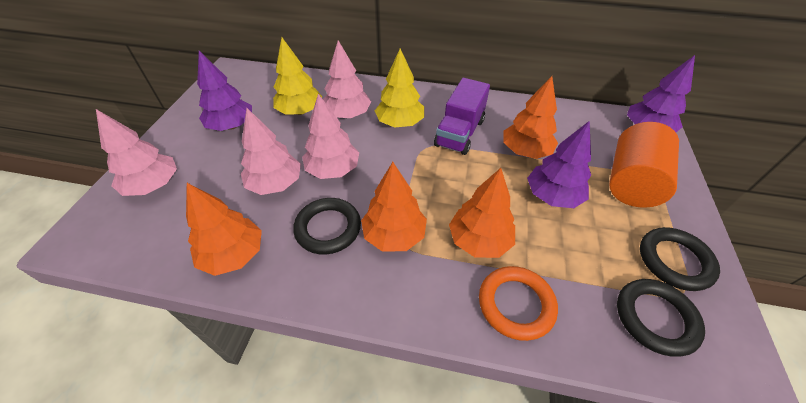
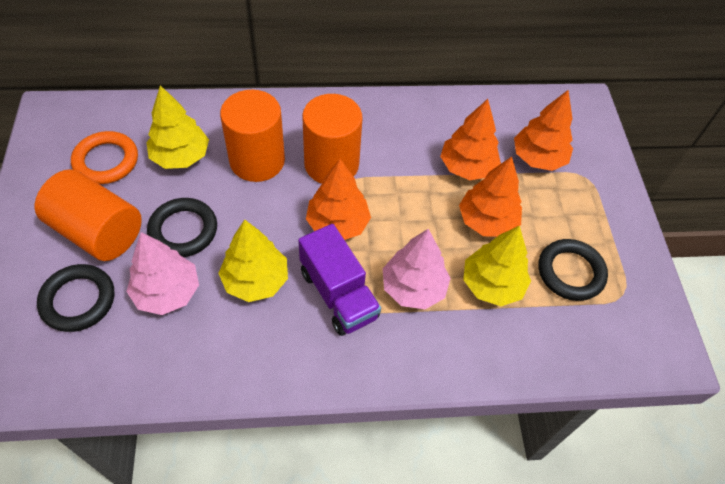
orange cylinder: [609,122,679,208] = 1 -> [35,169,142,261] [220,90,285,182] [302,94,363,184] = 3
pink tree: [96,109,177,196] [241,108,301,195] [302,94,359,179] [323,40,371,118] = 4 -> [126,232,199,315] [383,229,451,309] = 2
purple tree: [197,51,252,131] [527,121,591,208] [627,55,695,132] = 3 -> none = 0
yellow tree: [273,38,322,115] [375,48,424,127] = 2 -> [146,85,209,169] [218,219,288,302] [463,226,531,306] = 3

